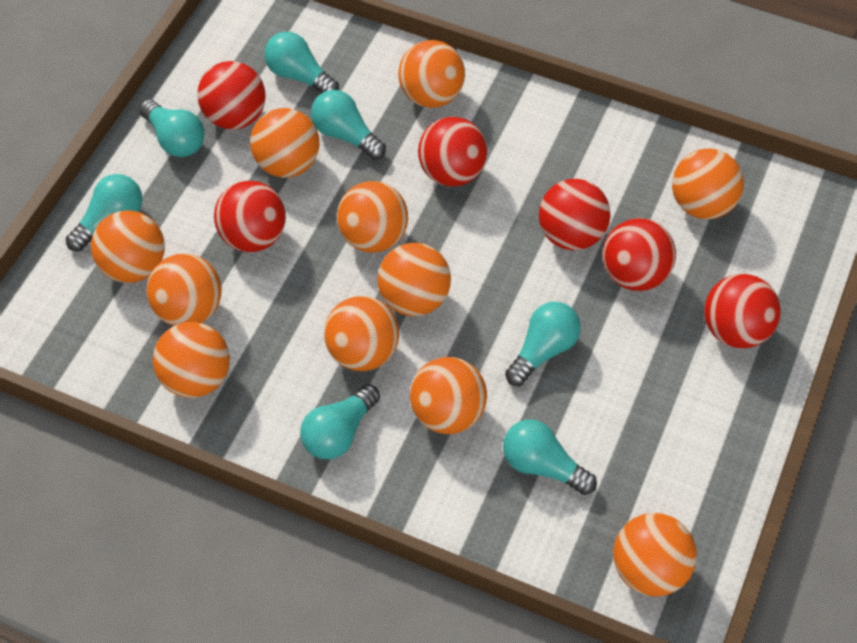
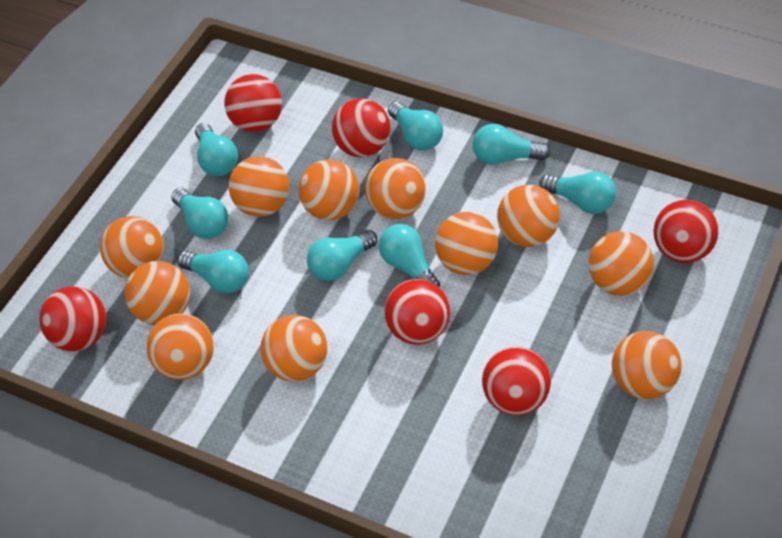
turquoise light bulb: [66,174,143,252] [139,100,204,157] [264,32,339,94] [300,384,380,459] [311,90,386,160] [503,420,597,495] [505,302,581,386] = 7 -> [171,188,228,239] [177,250,249,294] [195,123,238,176] [307,230,377,281] [379,224,440,288] [388,101,443,151] [472,124,550,165] [539,172,616,214] = 8

